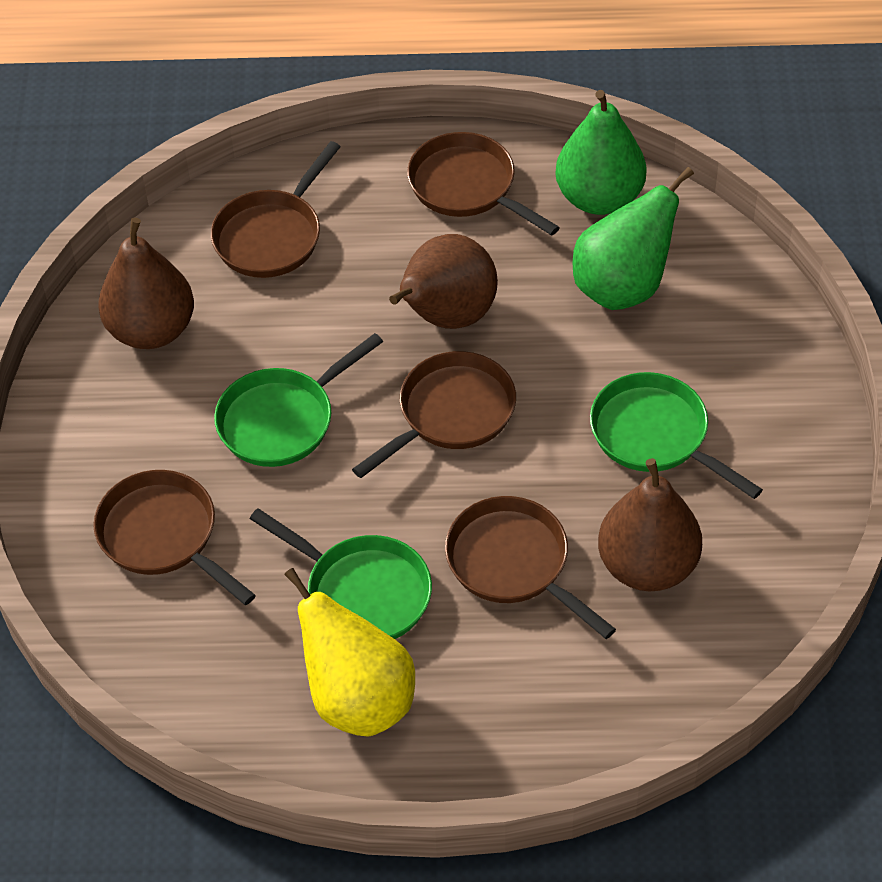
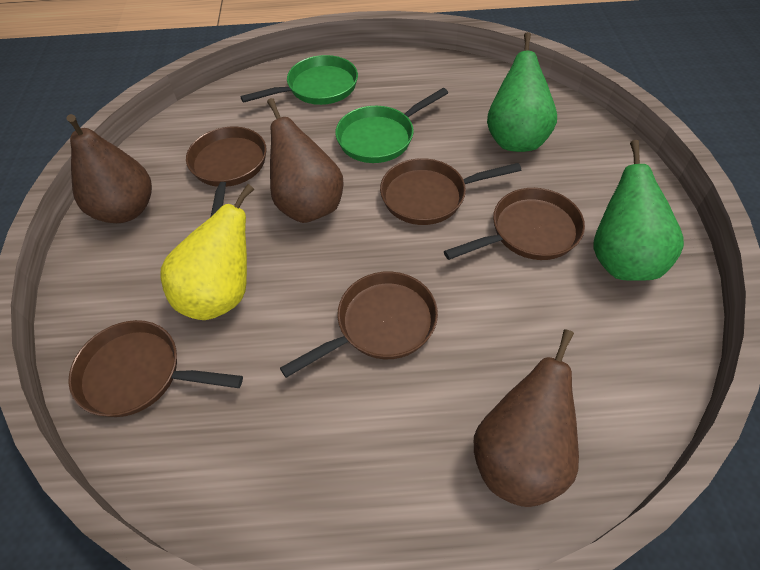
green pan: [214,333,383,467] [249,508,432,639] [590,372,763,499] = 3 -> [240,55,358,105] [335,88,448,163] = 2

